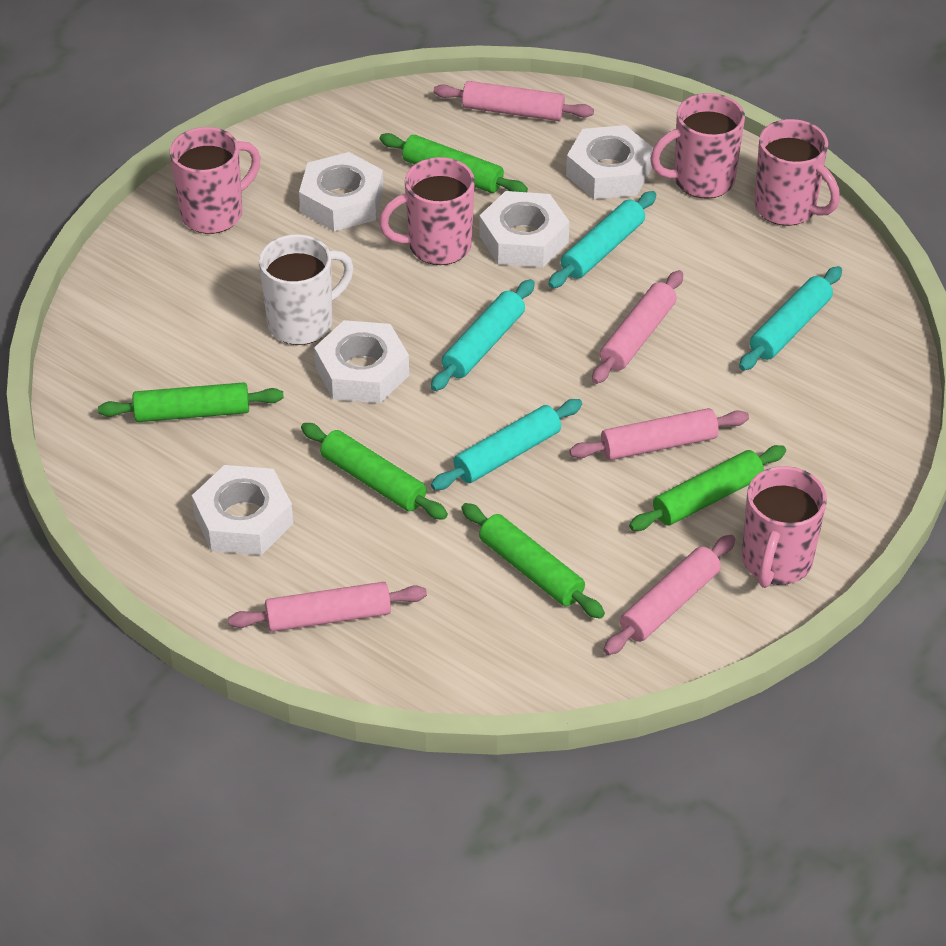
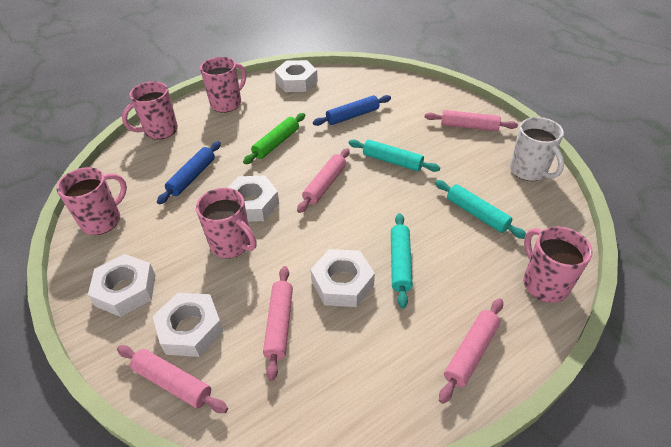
blue rolling pin: none = 0 -> [157,141,221,204] [313,95,391,126] = 2
green rolling pin: [98,382,284,422] [301,423,448,520] [379,133,528,193] [461,503,605,619] [629,445,786,531] = 5 -> [243,113,305,164] = 1
turquoise rolling pin: [431,279,535,391] [431,399,582,490] [548,191,656,288] [739,266,842,371] = 4 -> [349,140,440,172] [391,213,413,308] [435,180,526,239] = 3

